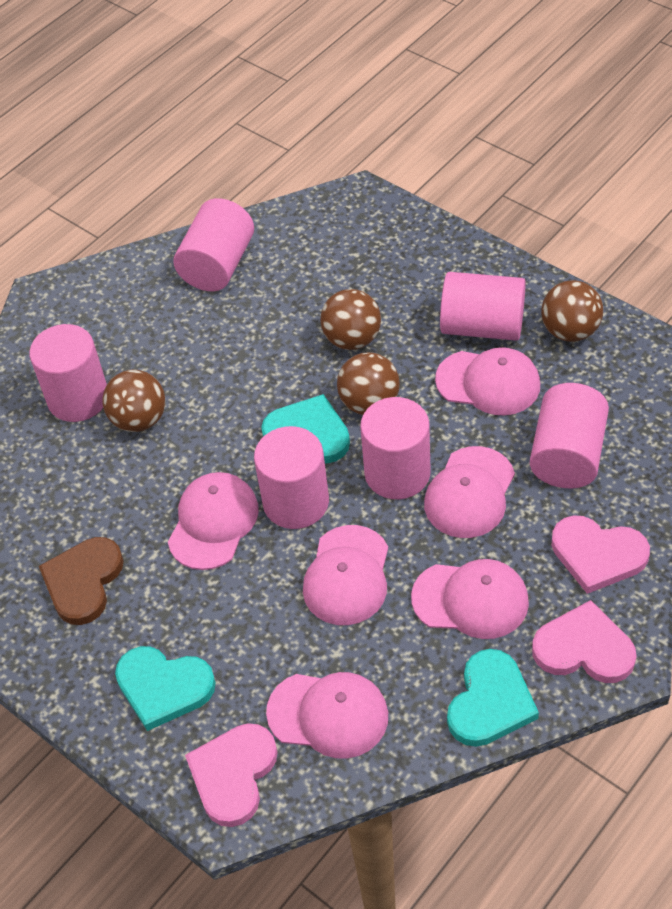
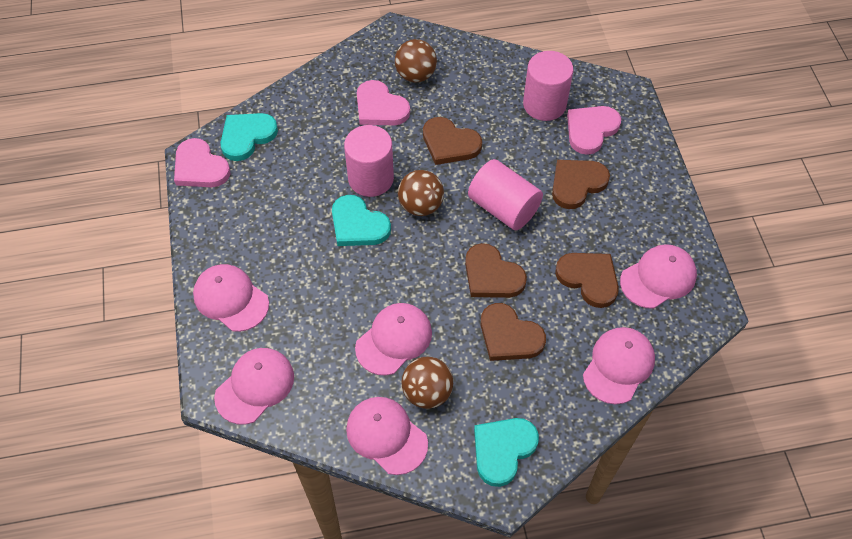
brown ball: [102,370,165,432] [320,289,381,350] [337,352,400,415] [541,280,603,342] = 4 -> [395,39,437,83] [398,170,444,216] [401,357,453,409] = 3
brown heart: [39,537,124,625] = 1 -> [423,117,482,165] [465,243,527,298] [481,303,546,361] [552,160,610,209] [555,253,619,308] = 5
pink cylinder: [29,324,107,422] [173,198,254,291] [254,426,329,529] [360,397,430,499] [440,272,526,341] [530,383,609,488] = 6 -> [344,125,394,197] [468,159,543,230] [523,51,573,121] = 3

